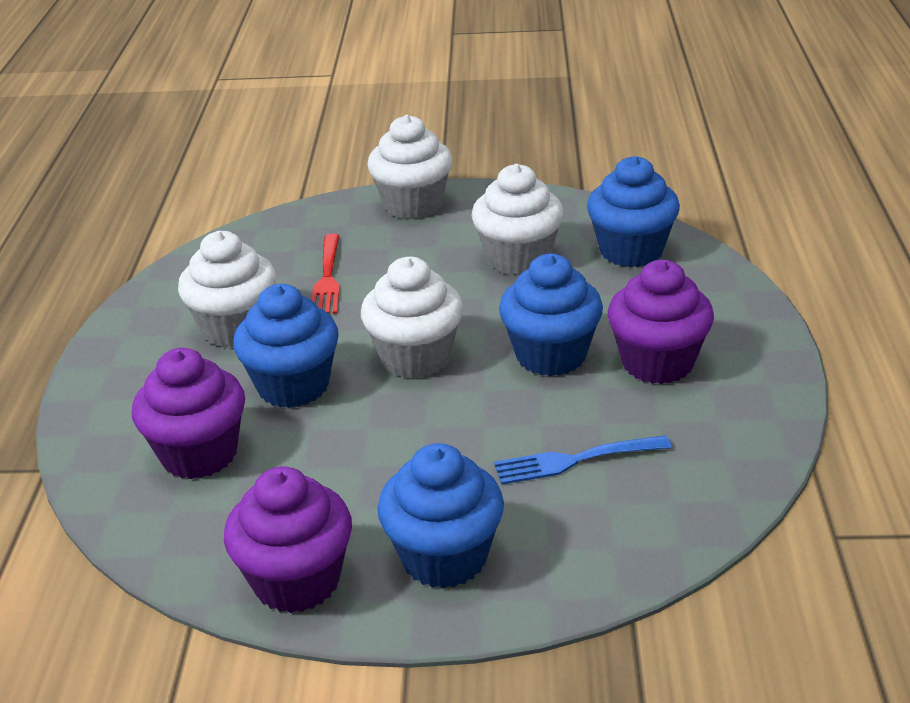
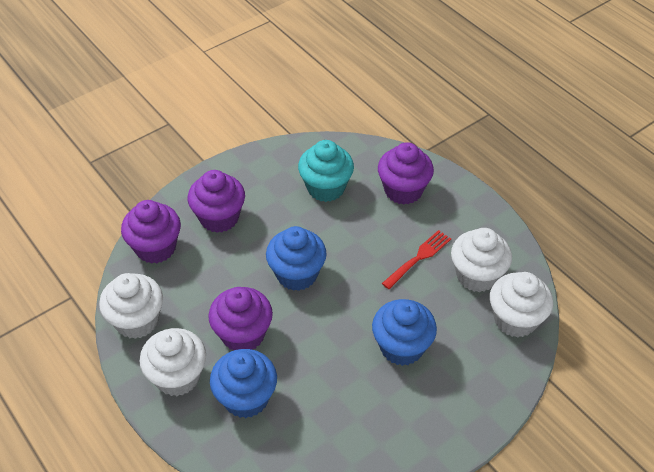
blue cupcake: [233,284,339,408] [377,443,504,589] [499,254,603,376] [587,156,680,267] = 4 -> [210,349,277,418] [266,226,327,291] [372,299,437,366] = 3
blue fork: [494,435,672,485] = 1 -> none = 0
purple cupcake: [132,348,245,479] [224,466,352,613] [608,260,714,384] = 3 -> [121,200,181,264] [188,170,245,233] [208,287,273,350] [378,142,434,205] = 4
turquoise cupcake: none = 0 -> [298,140,354,202] = 1

